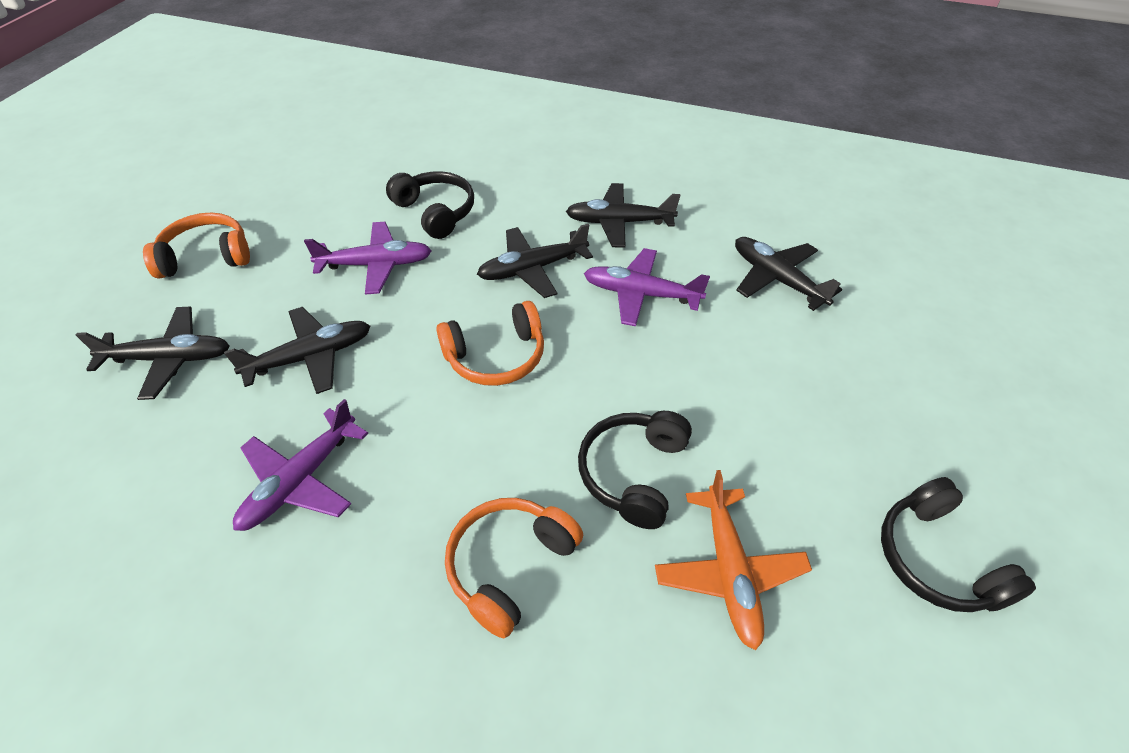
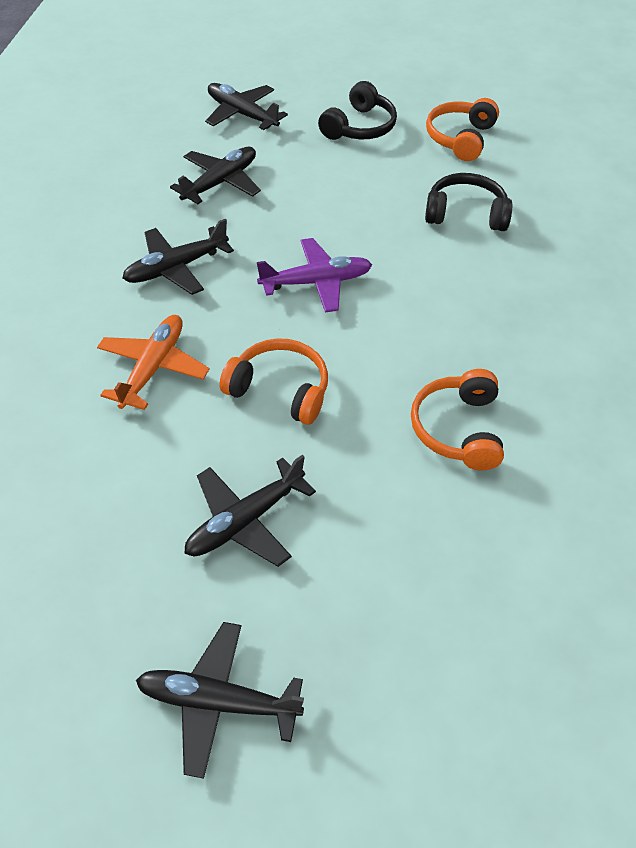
black headphones: [386,171,474,239] [578,411,692,529] [881,477,1036,612] = 3 -> [318,81,397,140] [425,173,512,231] = 2
purple plane: [233,399,368,531] [304,222,432,295] [584,248,710,326] = 3 -> [257,238,372,313] = 1

